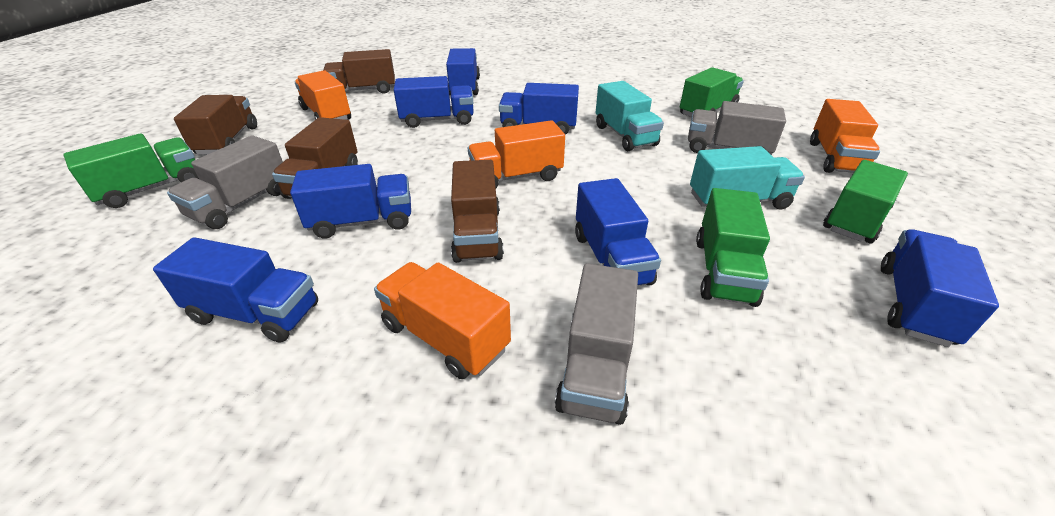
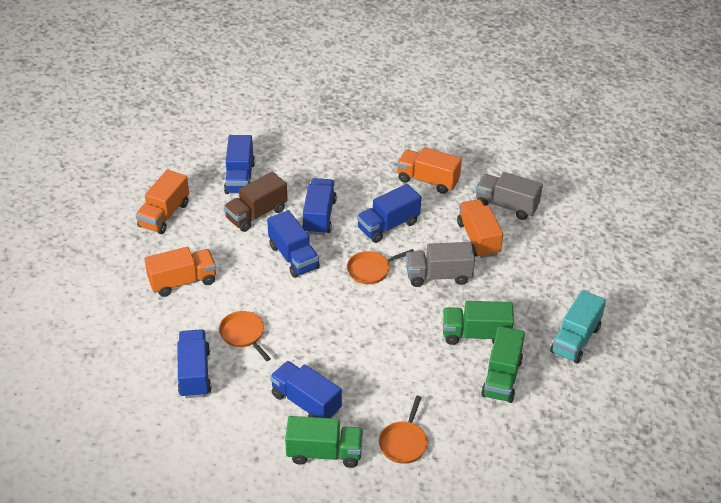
blue truck: [153,237,318,343] [290,164,411,238] [394,76,474,128] [446,48,480,96] [499,83,579,135] [575,178,661,286] [881,229,999,347] = 7 -> [177,329,211,398] [224,135,255,194] [267,210,320,278] [270,361,342,418] [302,178,337,235] [357,184,421,243] = 6
brown truck: [174,95,257,155] [272,117,358,199] [324,49,395,94] [451,160,504,263] = 4 -> [224,172,288,232] = 1
green truck: [63,133,199,208] [680,67,744,117] [696,188,770,307] [823,160,908,243] = 4 -> [285,416,363,468] [443,301,514,345] [481,326,525,403] = 3
grey truck: [167,135,283,229] [555,263,638,425] [688,101,786,155] = 3 -> [406,242,475,287] [476,172,543,220] = 2
orange pan: none = 0 -> [219,311,271,361] [347,249,414,284] [379,396,428,464] = 3
turquoise truck: [596,81,664,151] [690,146,805,210] = 2 -> [550,290,606,364] = 1

